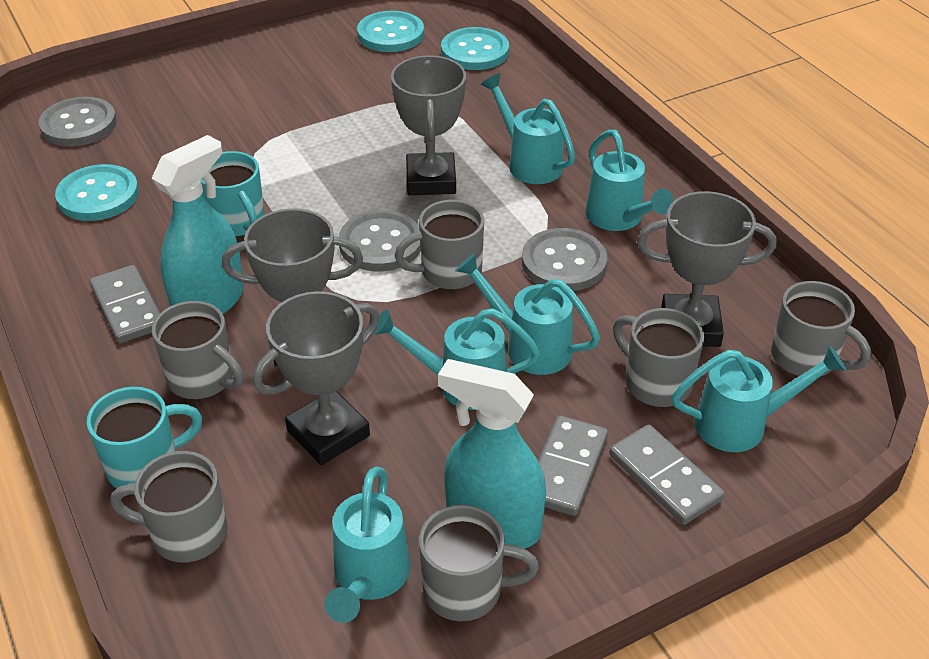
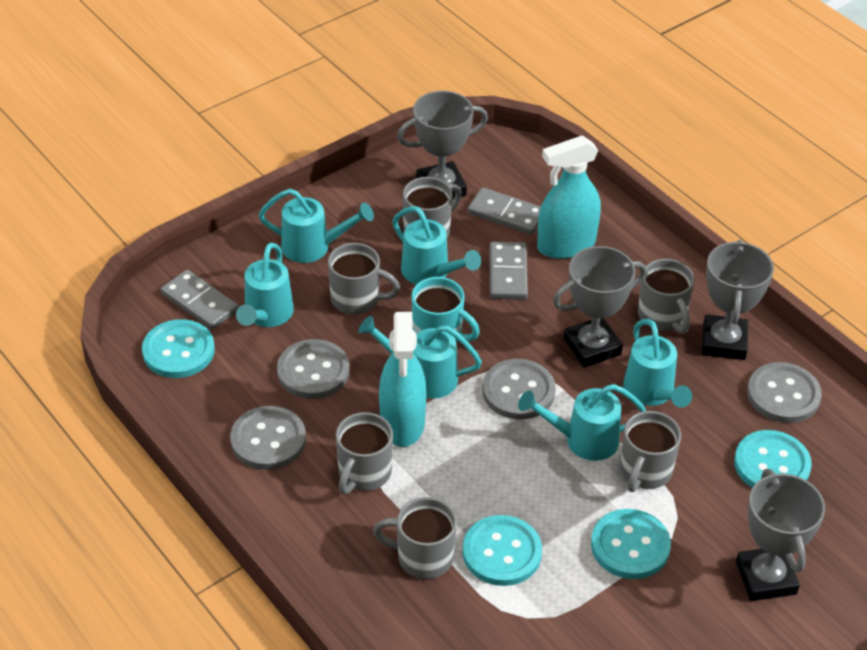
grey button: [38,97,117,146] [339,210,421,271] [522,228,608,291] = 3 -> [230,406,306,470] [277,339,349,399] [482,359,556,419] [747,362,822,423] = 4
turquoise button: [55,164,139,221] [357,11,424,52] [441,27,509,70] = 3 -> [142,319,215,378] [463,515,542,586] [591,509,671,579] [734,430,812,488] = 4
turquoise mug: [86,387,202,488] [201,151,265,237] = 2 -> [412,277,480,343] = 1

